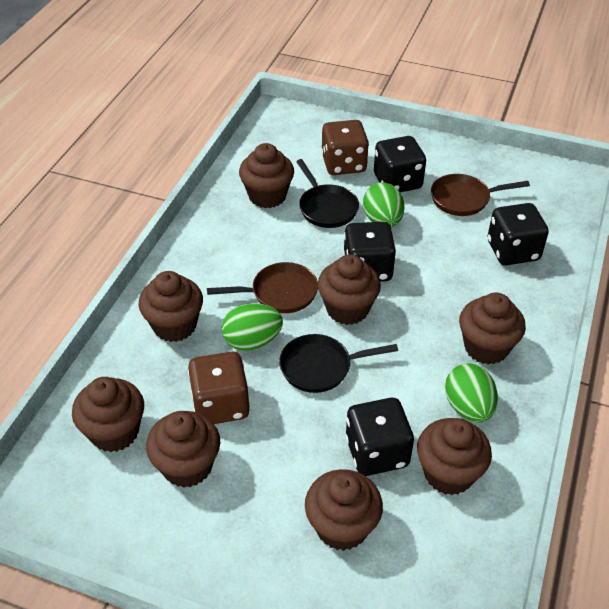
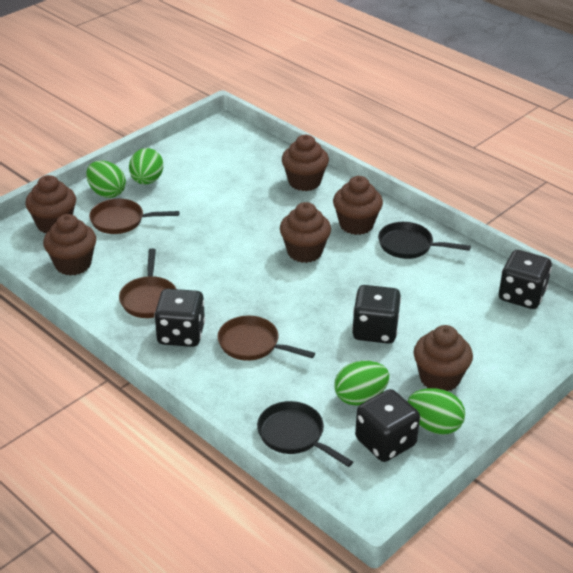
brown cupcake: [72,377,144,452] [139,271,203,342] [146,411,220,488] [239,143,294,208] [305,469,383,551] [318,255,381,325] [417,418,492,495] [459,292,526,365] = 8 -> [25,175,76,233] [43,214,96,276] [280,202,331,263] [282,135,329,191] [333,176,383,235] [414,325,473,391] = 6
brown dice: [188,352,250,424] [321,120,369,175] = 2 -> none = 0
brown pan: [207,262,318,313] [431,174,530,216] = 2 -> [89,199,180,234] [119,248,176,318] [218,316,315,361] = 3
green egg: [222,303,283,351] [363,183,405,227] [445,363,498,422] = 3 -> [86,161,126,198] [129,148,163,185] [335,361,389,406] [408,388,465,435] = 4

